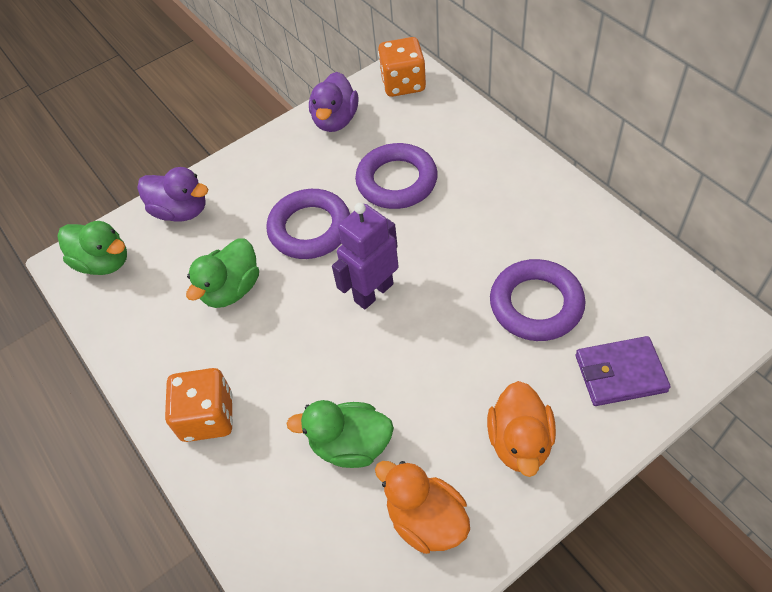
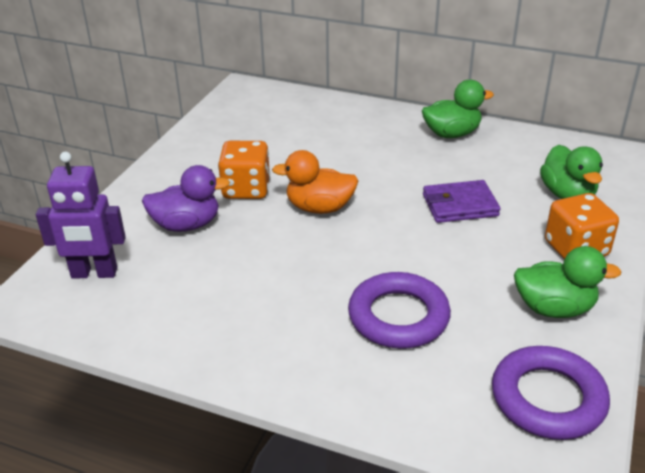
orange duck: [375,461,470,554] [487,381,556,477] = 2 -> [272,150,359,214] = 1
purple duck: [137,167,208,222] [309,72,358,132] = 2 -> [142,165,230,232] = 1
purple ring: [267,189,350,259] [355,143,438,209] [490,259,586,341] = 3 -> [348,272,451,349] [492,346,610,440] = 2

